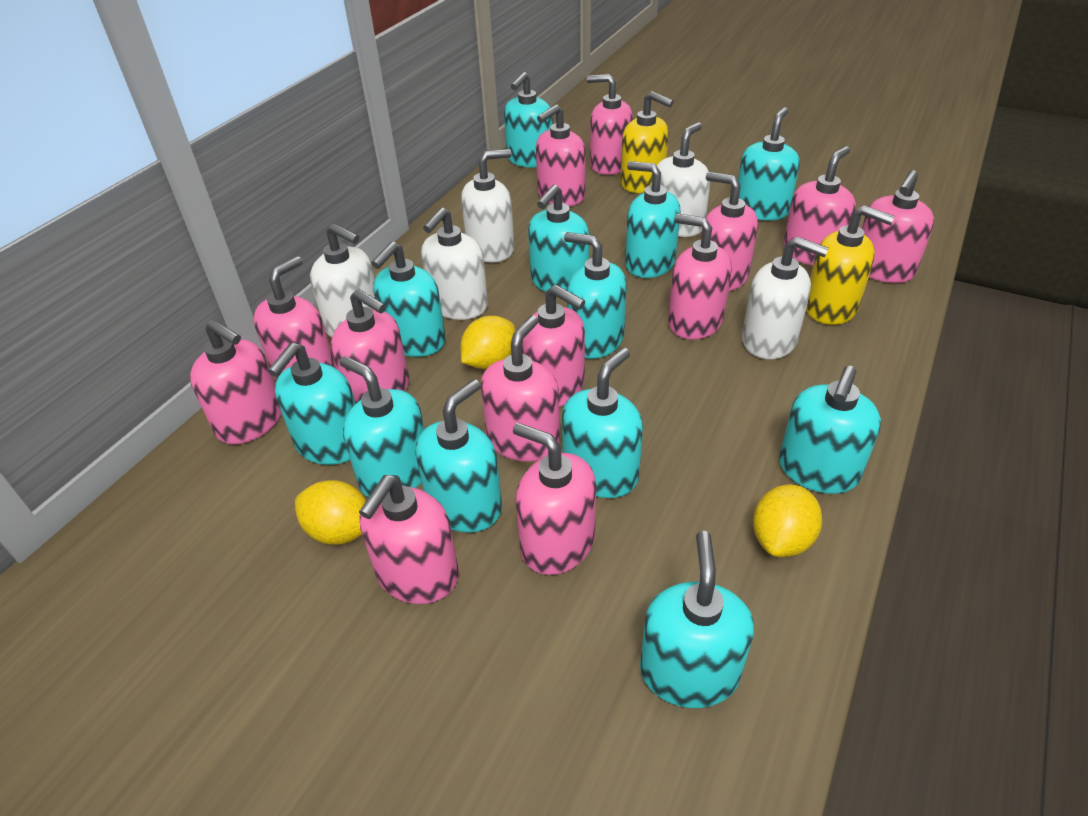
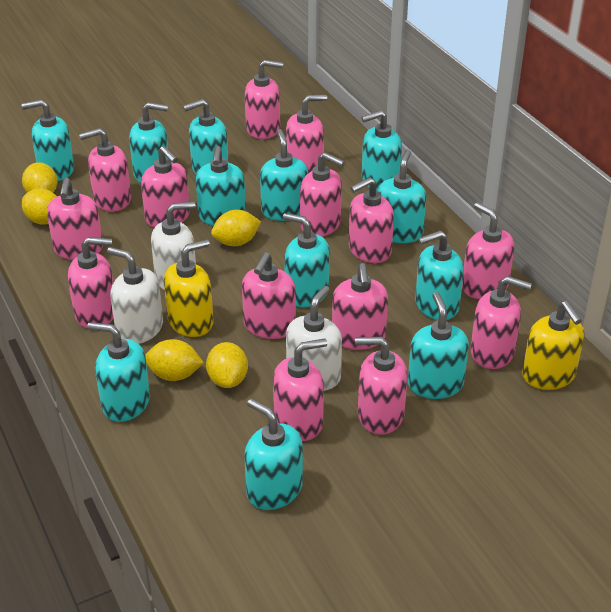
pink soap dispenser: [190,319,282,444] [253,256,335,380] [331,289,409,403] [359,475,459,604] [481,315,560,462] [513,423,596,575] [522,285,585,407] [536,104,585,206] [587,74,633,175] [668,213,732,340] [701,172,758,291] [783,146,856,265] [862,170,934,283] = 13 -> [47,178,103,260] [68,237,114,328] [79,128,131,212] [141,146,190,227] [242,252,296,339] [244,60,283,139] [273,339,327,441] [286,95,327,173] [300,152,345,236] [332,263,388,350] [349,177,394,263] [355,337,408,435] [462,202,515,299] [470,276,532,369] = 14
white soap dispenser: [310,223,375,337] [421,207,488,320] [461,149,514,262] [657,122,711,237] [742,236,829,359] = 5 -> [107,247,163,344] [151,201,196,290] [286,286,342,391] = 3
yellow lemon: [295,480,366,545] [460,316,516,369] [753,484,822,557] = 3 -> [22,162,57,193] [22,188,57,225] [145,339,204,381] [206,342,248,388] [211,210,261,246] = 5

